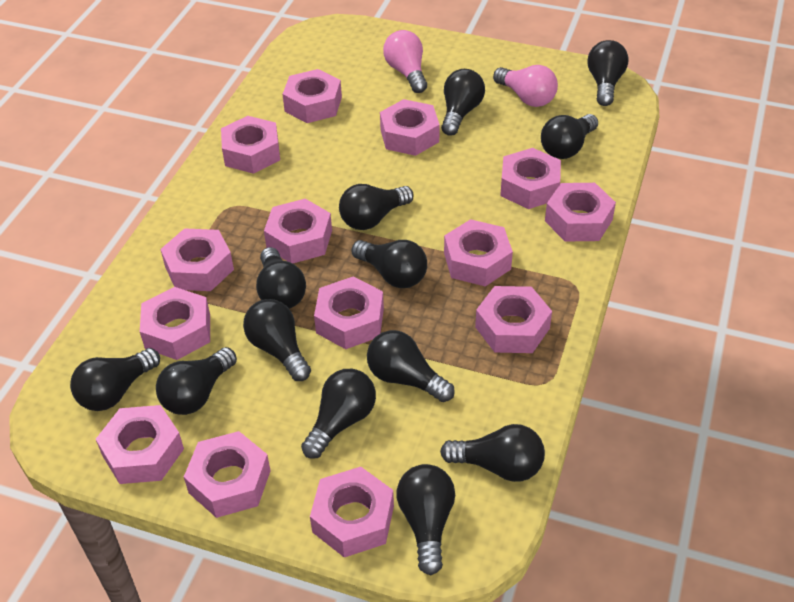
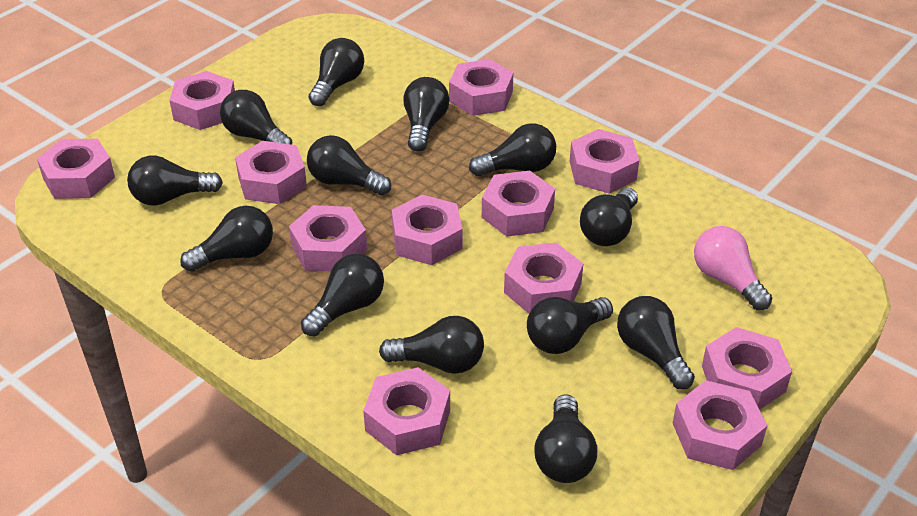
pink light bulb: [383,30,427,93] [493,65,558,107] = 2 -> [694,226,772,310] = 1
pink nut: [96,405,184,484] [140,287,210,360] [160,228,234,291] [184,431,271,518] [221,116,280,174] [264,199,332,263] [283,69,342,123] [310,467,394,557] [314,276,384,349] [380,99,440,156] [444,219,513,286] [475,286,552,353] [500,148,561,209] [545,183,616,241] = 14 -> [37,139,115,199] [169,71,235,130] [235,141,307,204] [289,205,367,272] [363,367,450,455] [392,195,462,265] [449,59,514,116] [482,171,555,237] [504,243,583,313] [570,129,639,194] [673,380,767,470] [702,327,792,410] = 12

